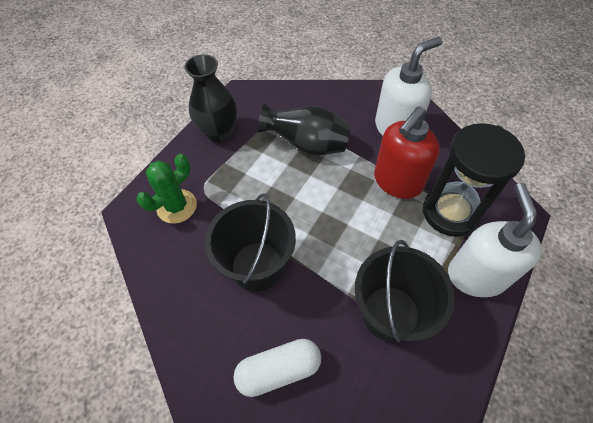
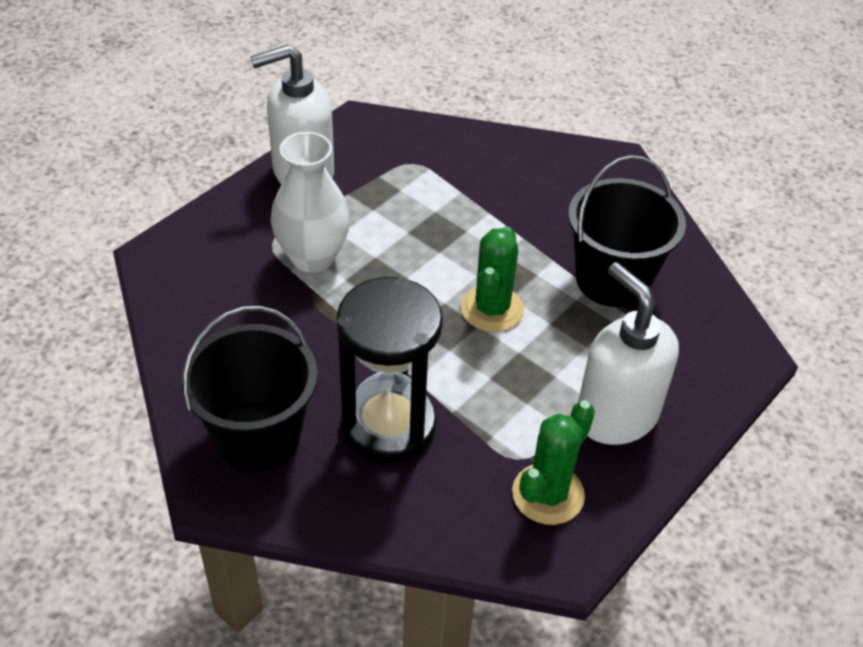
black vase: [184,54,237,143] [258,103,351,155] = 2 -> none = 0
green cactus: [137,154,197,224] = 1 -> [461,226,524,332] [512,400,595,525] = 2
red soap dispenser: [374,106,440,199] = 1 -> none = 0
white capsule: [233,339,321,397] = 1 -> none = 0
white vase: none = 0 -> [270,132,350,273] = 1

